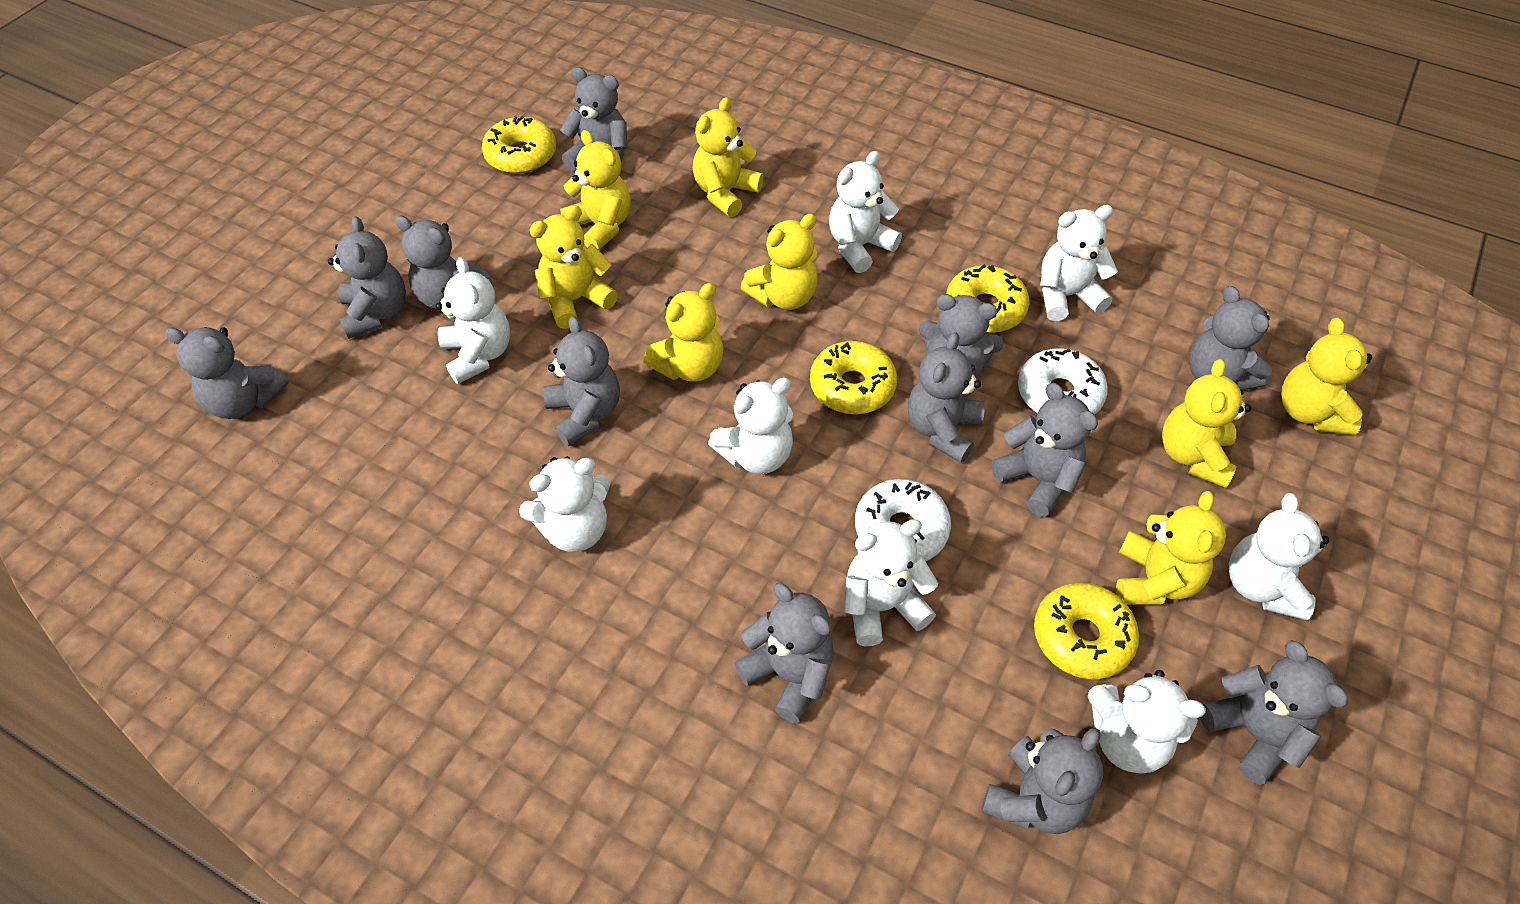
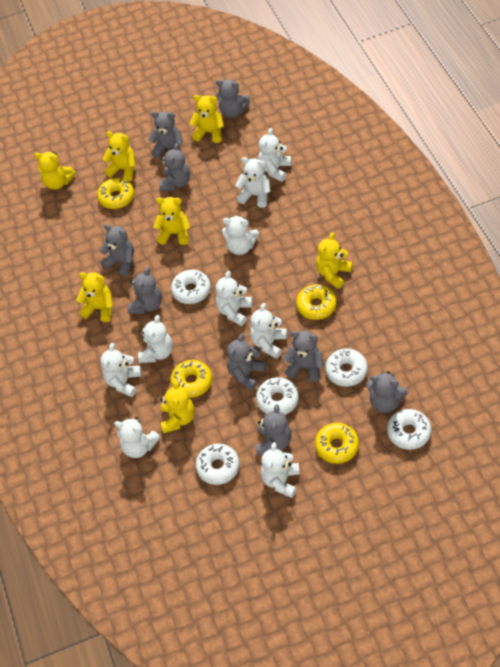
grey teddy bear: [165,327,289,419] [328,216,406,339] [395,216,492,309] [543,316,620,446] [560,67,627,171] [735,583,834,723] [908,332,985,463] [919,294,1003,378] [981,728,1103,834] [991,383,1098,517] [1189,286,1273,390] [1200,640,1348,785] = 12 -> [99,224,134,276] [128,267,162,314] [148,111,183,158] [159,143,190,191] [216,80,250,118] [227,334,266,390] [255,404,292,456] [283,331,324,382] [366,371,408,413] = 9
white donut: [855,479,951,561] [1018,348,1108,415] = 2 -> [171,269,211,304] [196,443,239,485] [256,377,299,415] [325,348,368,387] [387,409,431,450] = 5
white teddy bear: [436,257,510,384] [519,456,611,552] [708,377,793,474] [829,151,902,273] [844,519,938,646] [1040,205,1118,321] [1088,670,1206,774] [1229,493,1329,620] = 8 -> [100,343,142,397] [114,417,160,458] [138,315,173,363] [215,271,253,326] [222,215,259,255] [235,157,271,208] [250,303,287,359] [258,128,292,182] [261,442,300,498] = 9
yellow teddy bear: [530,205,618,329] [560,130,631,250] [643,283,724,382] [693,97,764,217] [741,214,818,310] [1116,491,1226,605] [1162,359,1251,488] [1281,318,1372,435] = 8 -> [34,152,75,190] [76,272,113,322] [103,131,136,181] [154,197,191,245] [160,380,195,433] [190,95,224,143] [316,232,353,289] = 7

